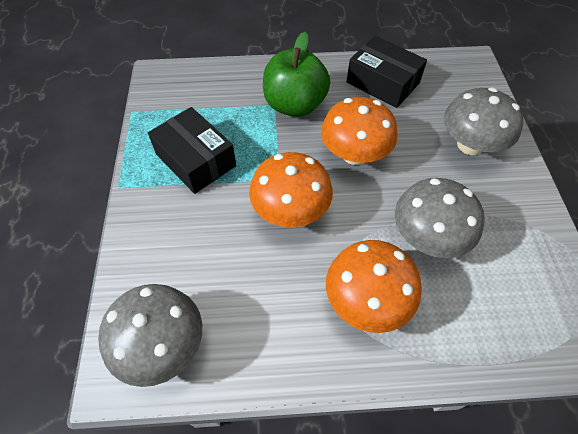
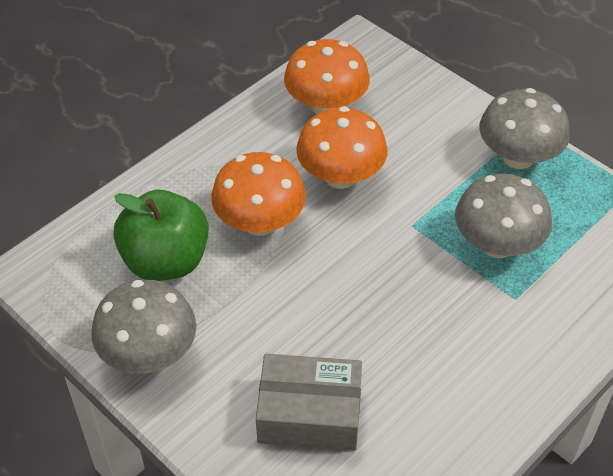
black box: [148,107,236,194] [347,36,427,108] = 2 -> none = 0
grey box: none = 0 -> [256,354,362,451] = 1

